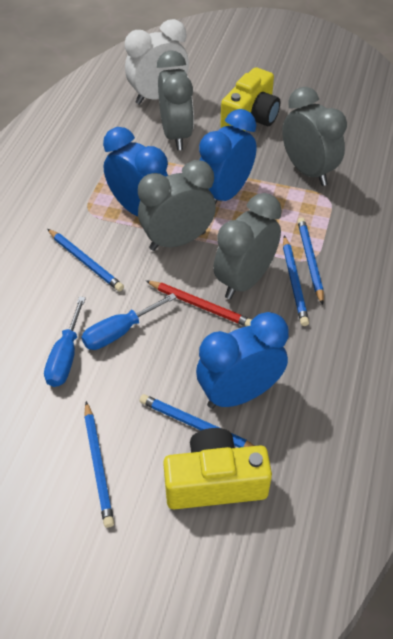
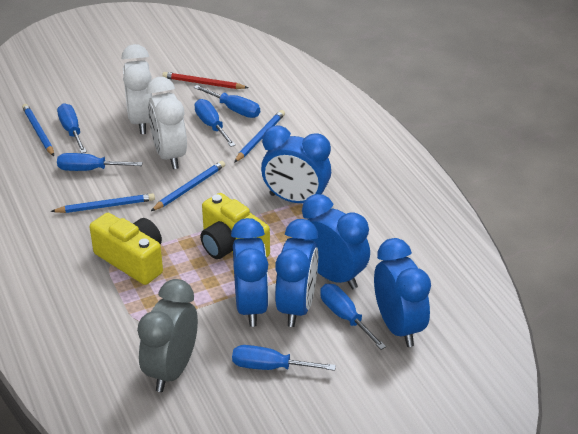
blue clock: [103,127,168,216] [196,312,289,409] [199,109,256,205] = 3 -> [231,218,269,327] [261,125,331,203] [275,219,318,327] [302,194,370,289] [374,238,431,347] = 5
blue pencil: [47,229,124,291] [84,401,114,528] [140,394,254,448] [283,235,309,326] [297,217,324,305] = 5 -> [22,104,54,156] [51,193,155,213] [151,161,225,211] [234,110,285,163] = 4
blue screwdriver: [44,296,86,387] [82,293,177,350] = 2 -> [57,103,87,153] [57,153,143,171] [194,85,260,118] [194,99,236,147] [232,345,336,371] [320,284,386,350] = 6
grey clock: [138,160,216,251] [157,50,194,150] [213,193,282,299] [282,87,347,186] = 4 -> [137,279,198,392] = 1
white clock: [125,19,189,105] = 1 -> [122,44,152,134] [147,77,187,169] = 2

